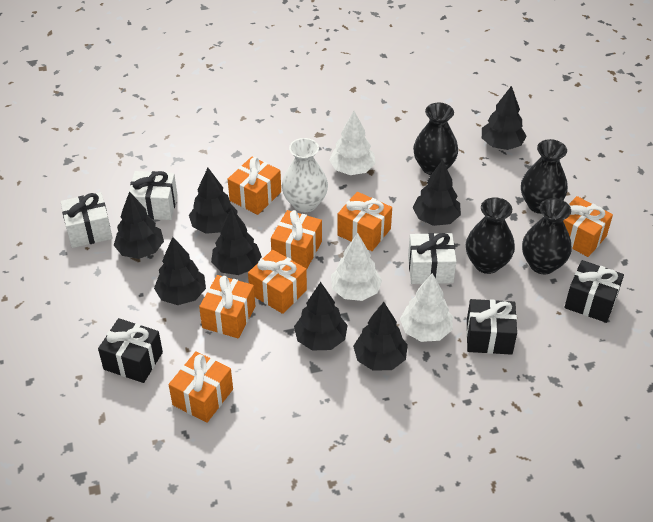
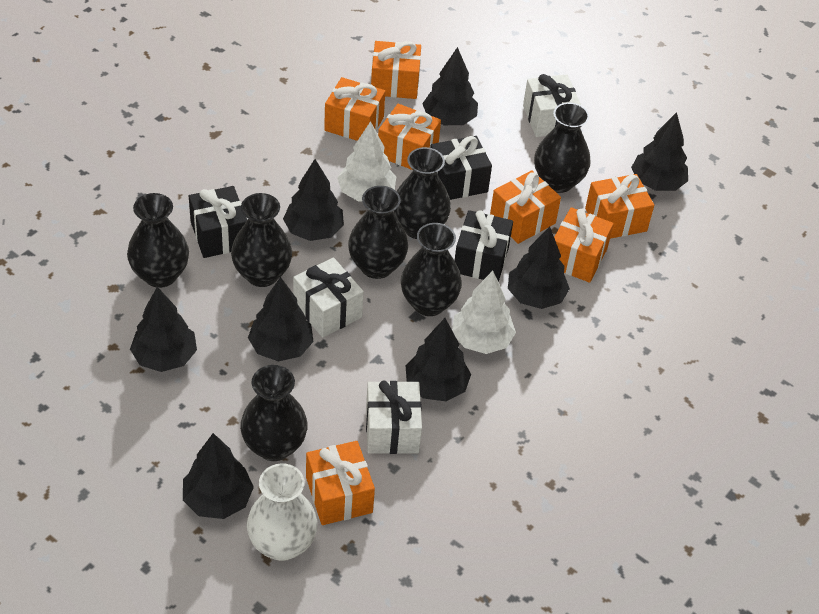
black vase: [413,103,458,175] [466,197,515,274] [521,139,568,214] [522,198,572,274] = 4 -> [127,193,189,288] [231,193,292,287] [240,365,308,461] [348,186,408,279] [393,147,451,239] [401,223,462,316] [534,102,591,193] = 7
white tree: [329,111,375,175] [331,233,382,301] [400,273,453,342] = 3 -> [337,121,396,202] [452,271,516,354] = 2

